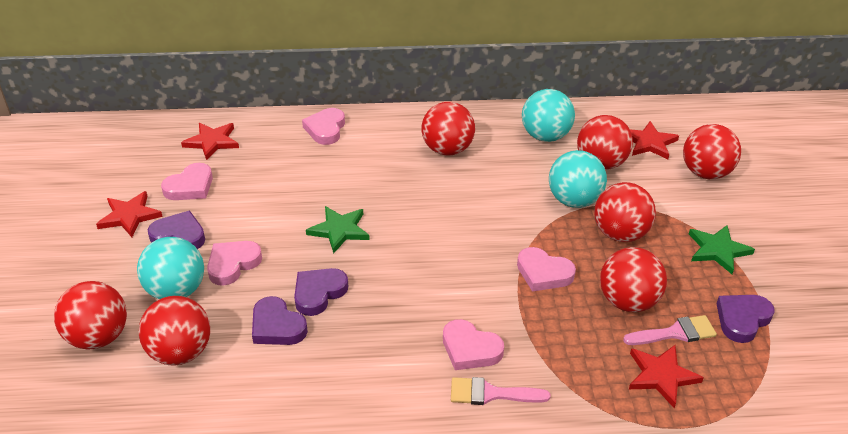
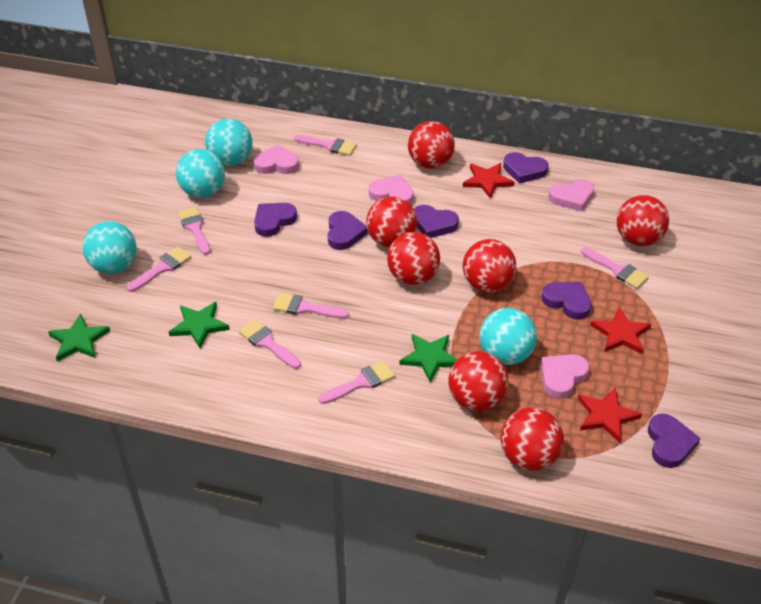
green star: [306,206,370,254] [689,225,755,274] = 2 -> [48,314,110,361] [169,302,230,348] [399,334,458,382] = 3
pink brush: [451,377,551,405] [623,315,717,345] = 2 -> [127,247,191,292] [178,207,210,255] [239,319,301,369] [273,293,349,319] [294,135,357,156] [318,361,395,404] [581,247,649,289] = 7
pink heart: [161,163,213,200] [207,241,262,286] [302,108,345,145] [443,319,504,370] [517,247,576,292] = 5 -> [254,145,299,174] [369,175,414,205] [541,354,589,399] [548,179,594,212] = 4
purple heart: [148,211,205,249] [252,296,308,345] [294,268,348,316] [716,295,775,343] = 4 -> [254,203,297,237] [328,211,368,250] [414,205,459,238] [503,152,549,184] [542,281,592,320] [648,414,700,468] = 6
red star: [96,191,163,237] [181,123,239,160] [629,345,704,408] [630,121,679,159] = 4 -> [463,163,515,198] [578,387,642,443] [590,307,651,354] = 3
turquoise ball: [137,237,204,300] [522,89,575,142] [549,150,607,208] = 3 -> [82,221,137,274] [176,149,225,198] [205,119,252,166] [479,308,537,365] = 4

